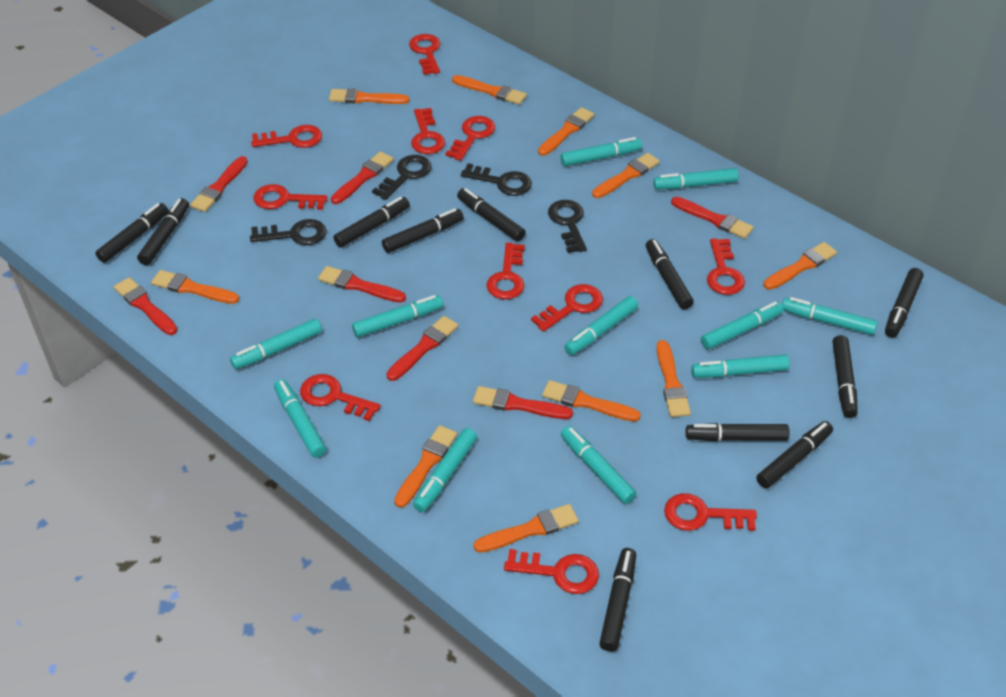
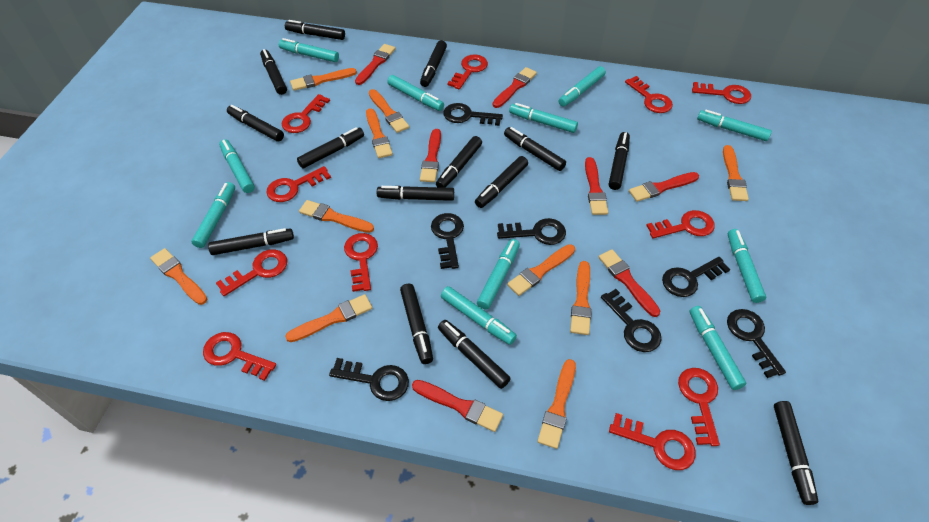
black key: [250,219,326,245] [372,155,432,200] [461,163,532,196] [548,200,587,253] = 4 -> [329,358,409,401] [431,213,464,269] [444,103,503,126] [497,218,566,245] [601,289,661,352] [662,257,730,297] [727,309,786,378] = 7
black marker: [95,203,168,263] [137,198,189,265] [333,197,410,247] [382,208,464,253] [457,188,526,241] [599,548,636,652] [646,239,694,309] [686,423,790,441] [756,421,833,489] [833,335,858,418] [885,268,924,337] = 11 -> [208,228,294,255] [227,105,284,142] [260,49,287,95] [285,20,345,40] [297,127,364,168] [377,186,454,201] [400,284,433,364] [420,40,447,87] [436,136,482,188] [438,320,511,389] [475,156,528,208] [504,127,566,171] [609,132,630,190] [774,401,818,505] = 14

